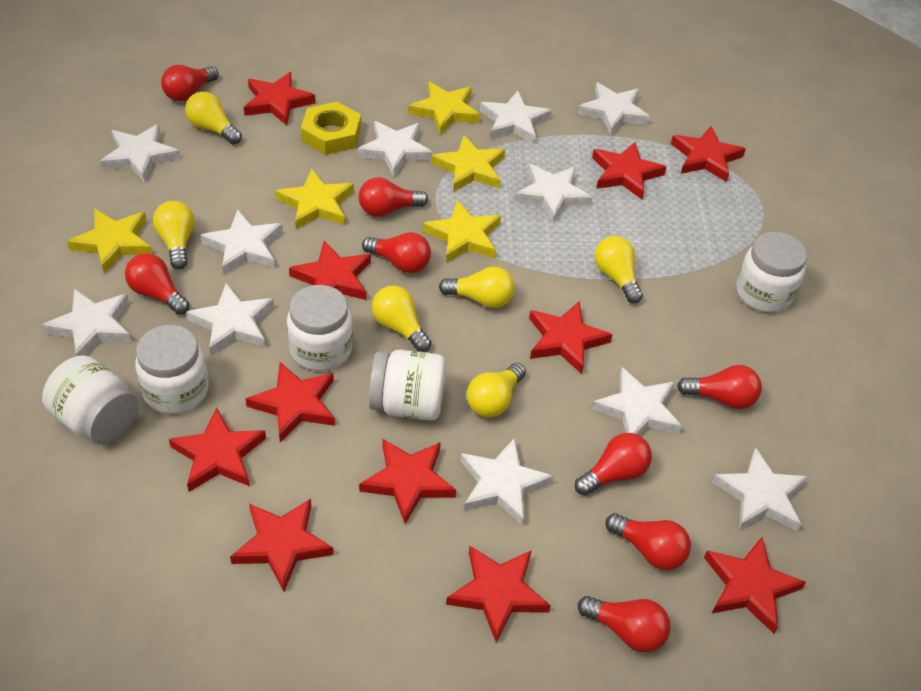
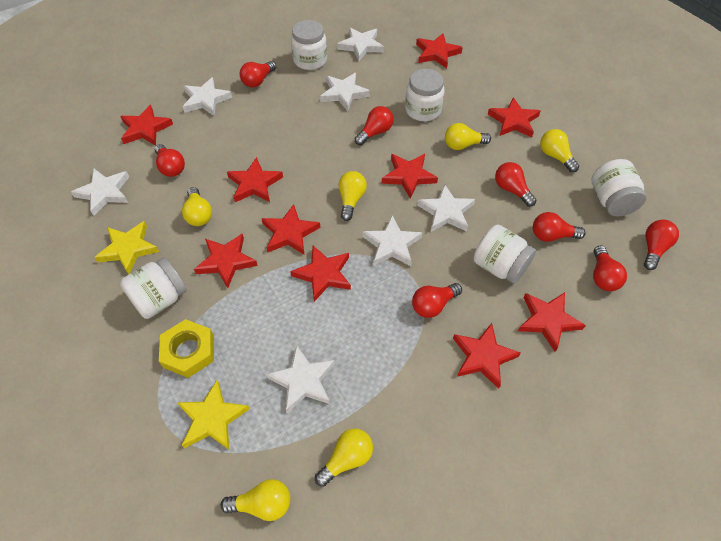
red star: [169,408,266,492] [230,499,334,592] [244,72,316,125] [246,362,335,442] [289,241,371,300] [359,439,456,524] [446,546,551,643] [529,301,613,374] [592,142,666,199] [671,126,746,182] [704,537,806,634] = 11 -> [120,105,173,146] [194,234,258,288] [227,157,283,202] [261,204,320,255] [290,246,351,302] [382,154,438,199] [416,33,463,68] [453,323,521,389] [488,97,540,137] [518,292,586,352] = 10
white star: [42,289,132,356] [100,124,180,183] [186,283,274,355] [200,210,283,275] [357,121,433,177] [460,438,554,526] [480,91,552,144] [515,164,593,223] [578,83,650,135] [592,367,682,435] [712,447,808,531] = 11 -> [71,169,129,216] [183,77,233,116] [266,345,335,413] [320,73,370,111] [337,27,384,61] [362,215,422,266] [417,184,475,232] = 7
yellow star: [67,209,152,274] [275,169,354,229] [408,81,480,135] [423,200,501,263] [431,135,505,192] = 5 -> [94,221,159,274] [177,380,250,450] = 2

